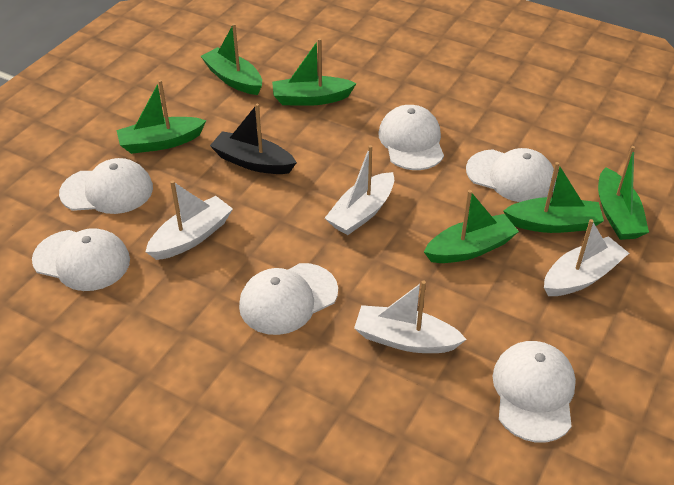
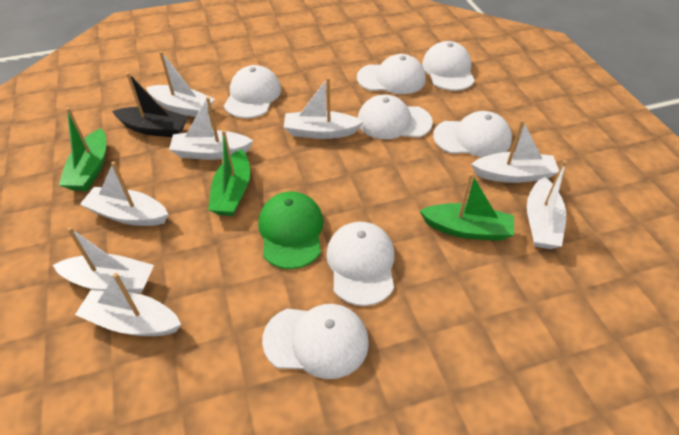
green boat: [116,80,206,154] [201,23,262,95] [272,38,357,106] [424,190,519,263] [503,162,604,233] [598,146,649,240] = 6 -> [59,107,106,191] [208,130,250,216] [420,173,514,241] = 3
green cap: none = 0 -> [258,191,323,269] = 1
white boat: [145,180,233,260] [325,145,394,235] [354,280,467,353] [544,219,629,296] = 4 -> [53,227,154,293] [75,273,181,336] [80,162,168,226] [146,51,215,117] [169,97,253,160] [284,77,363,139] [471,119,559,183] [527,160,567,249] = 8
white cap: [32,228,130,291] [59,158,153,214] [239,263,338,335] [378,105,444,170] [466,148,556,202] [493,341,576,443] = 6 -> [224,65,281,118] [262,304,369,379] [326,222,395,306] [357,54,426,94] [358,95,433,139] [422,41,475,91] [433,111,512,157] = 7

